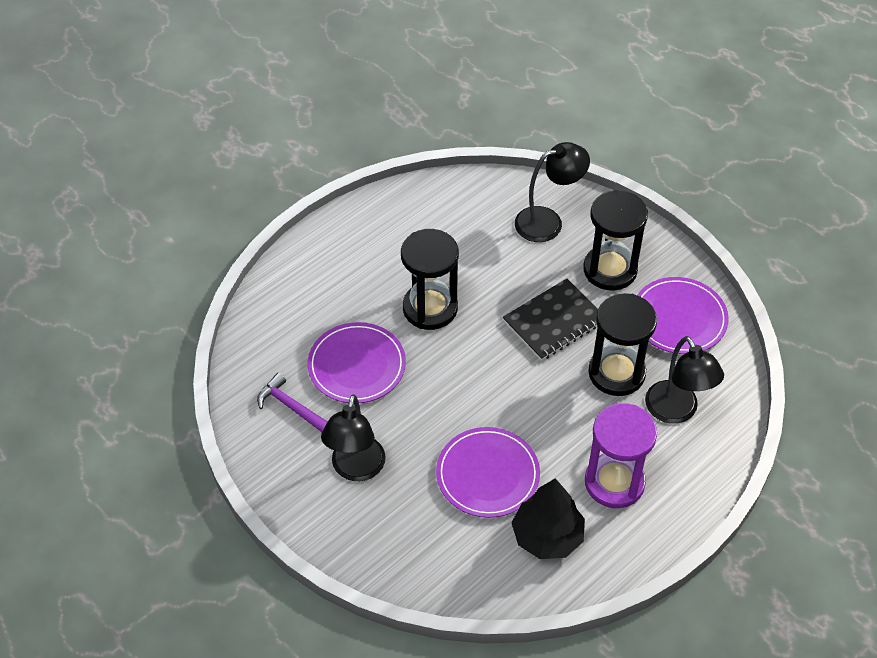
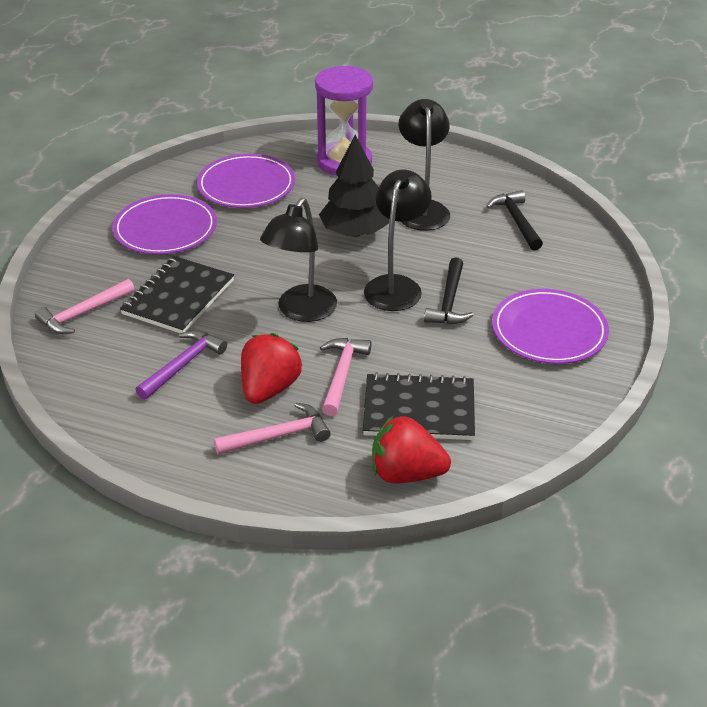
black hammer: none = 0 -> [424,258,474,324] [486,190,543,250] = 2
black hourglass: [401,229,459,330] [583,190,648,291] [588,293,657,396] = 3 -> none = 0
black notebook: [502,279,598,361] = 1 -> [120,256,234,333] [363,372,475,440] = 2
pink hammer: none = 0 -> [35,279,135,334] [214,403,331,455] [320,338,371,416] = 3
red strawberry: none = 0 -> [241,333,302,404] [372,416,451,484] = 2

